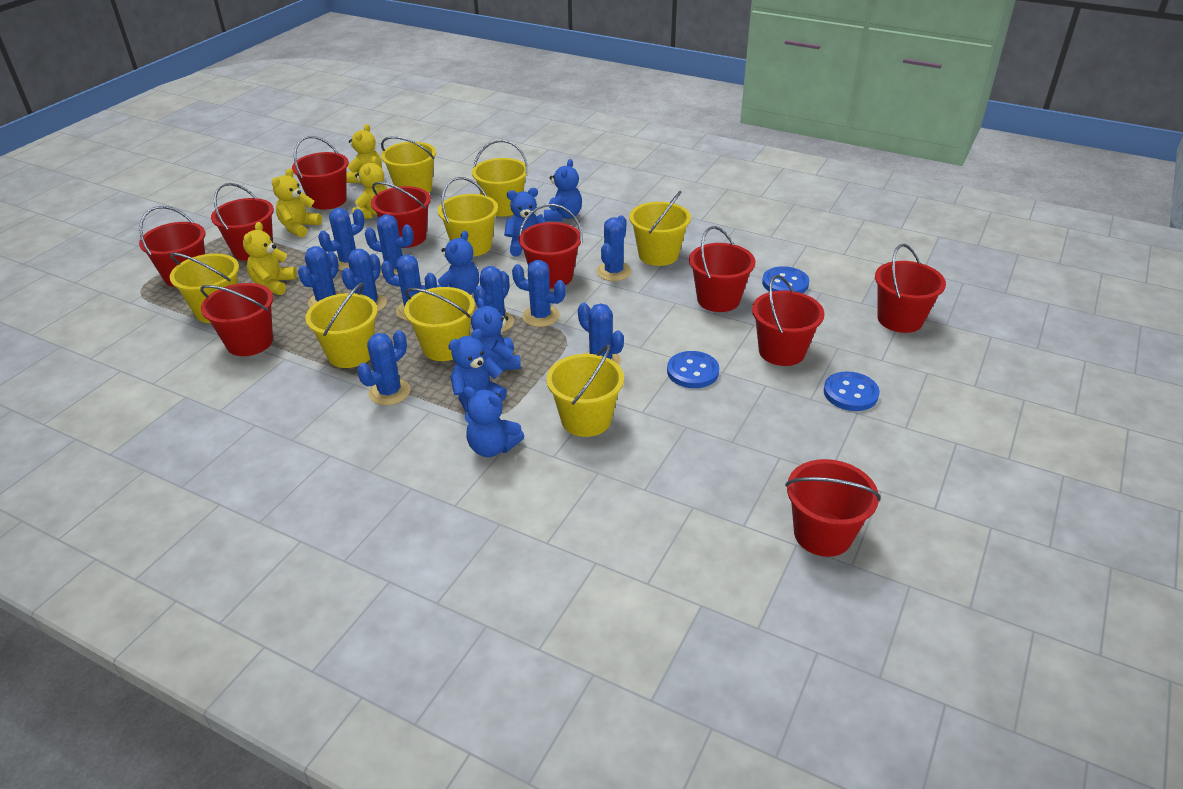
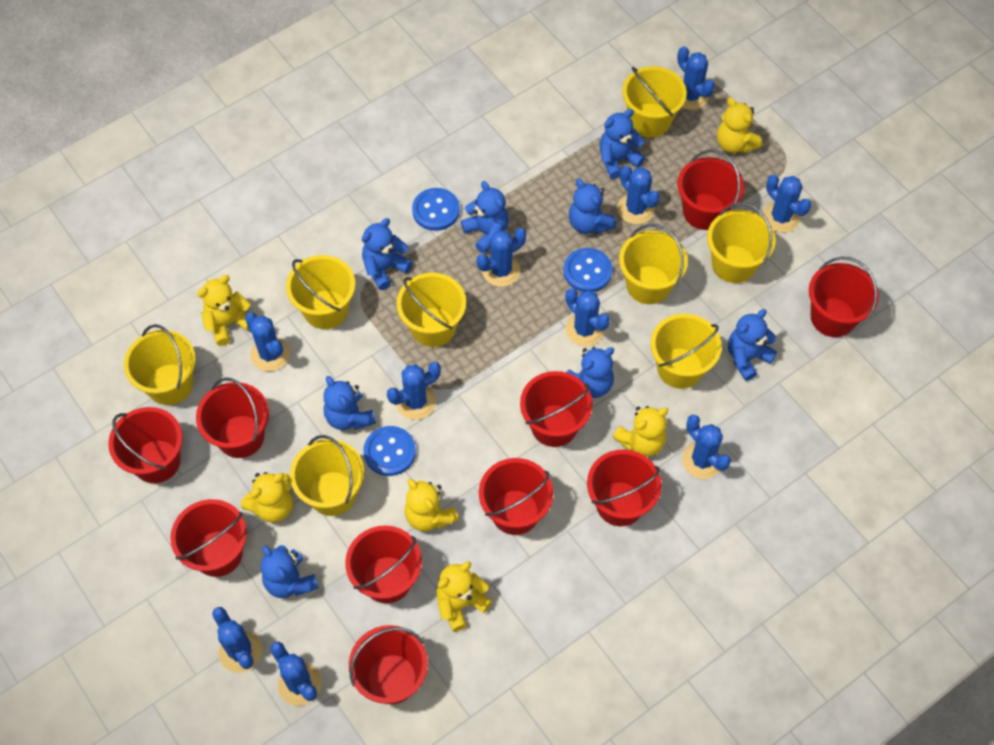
blue teddy bear: [437,231,479,294] [448,329,507,413] [463,387,524,457] [471,298,521,370] [504,188,546,256] [544,159,582,222] = 6 -> [261,545,319,598] [324,376,376,430] [362,218,412,290] [461,181,509,254] [566,347,614,398] [569,179,616,234] [599,109,645,179] [728,309,777,381] = 8
yellow teddy bear: [243,222,297,295] [272,168,322,237] [347,124,382,183] [352,156,387,219] = 4 -> [197,275,251,346] [241,472,293,523] [405,479,459,531] [436,562,492,632] [613,406,669,457] [717,98,762,154] = 6

